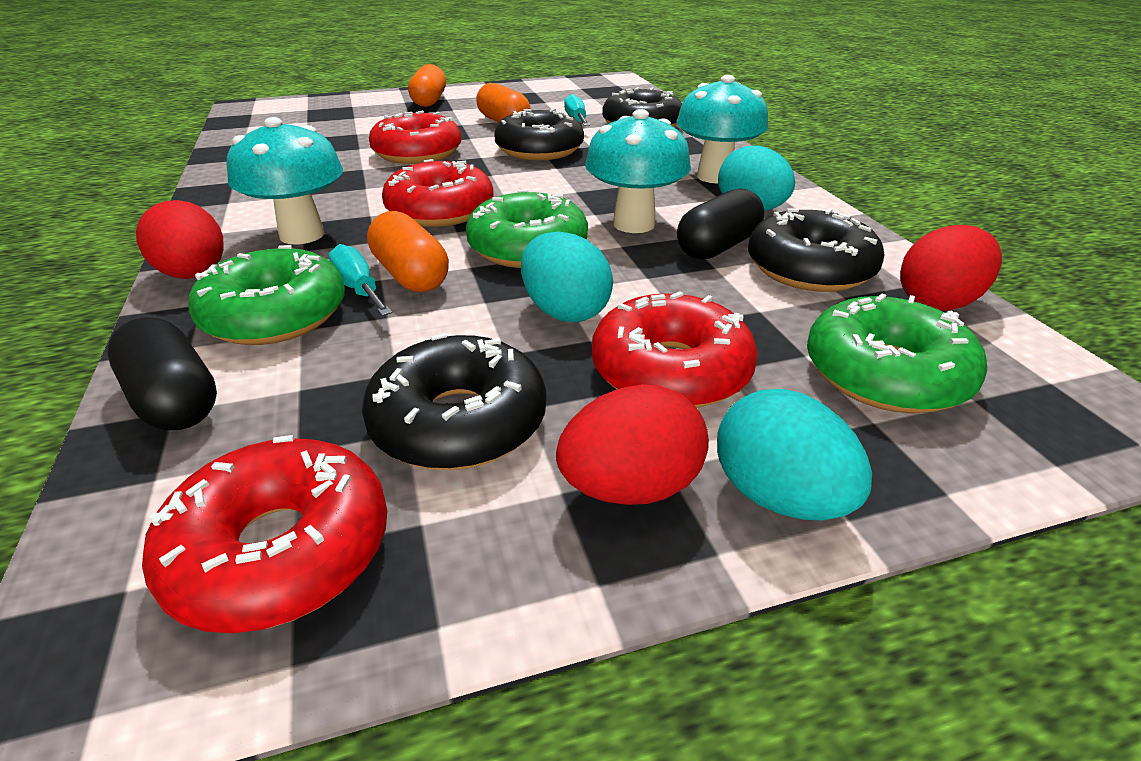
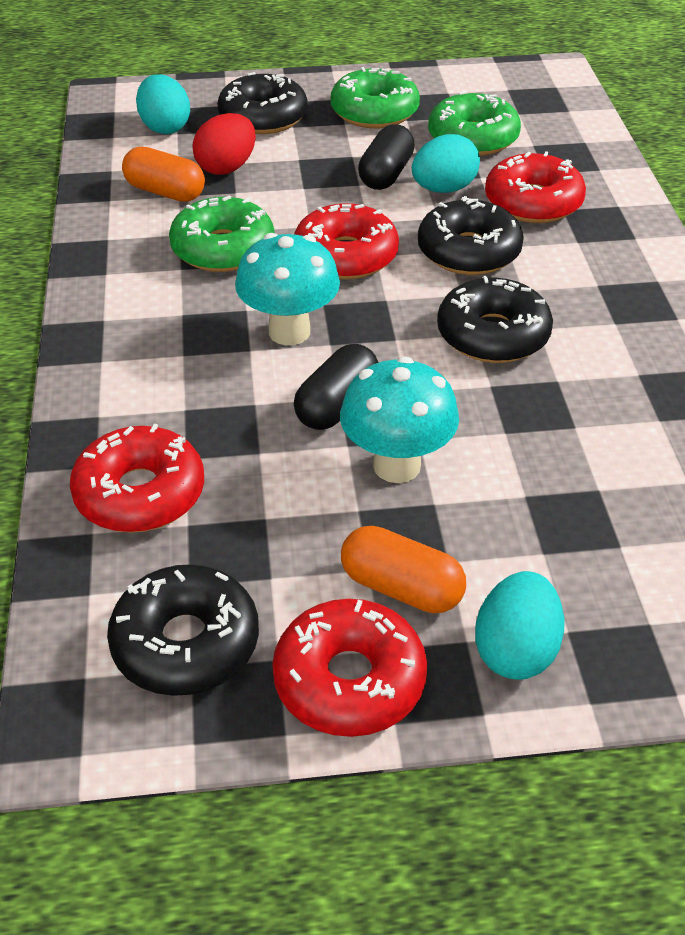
orange capsule: [367,211,449,292] [408,64,446,107] [476,83,530,123] = 3 -> [122,147,205,202] [341,526,466,613] = 2
red egg: [136,200,224,279] [556,384,709,505] [900,225,1002,311] = 3 -> [192,113,256,175] = 1
turquoise mushroom: [227,117,343,244] [585,109,691,233] [676,75,768,183] = 3 -> [235,233,340,345] [340,357,459,483] = 2
turquoise screwdriver: [328,244,392,316] [564,94,590,126] = 2 -> none = 0

